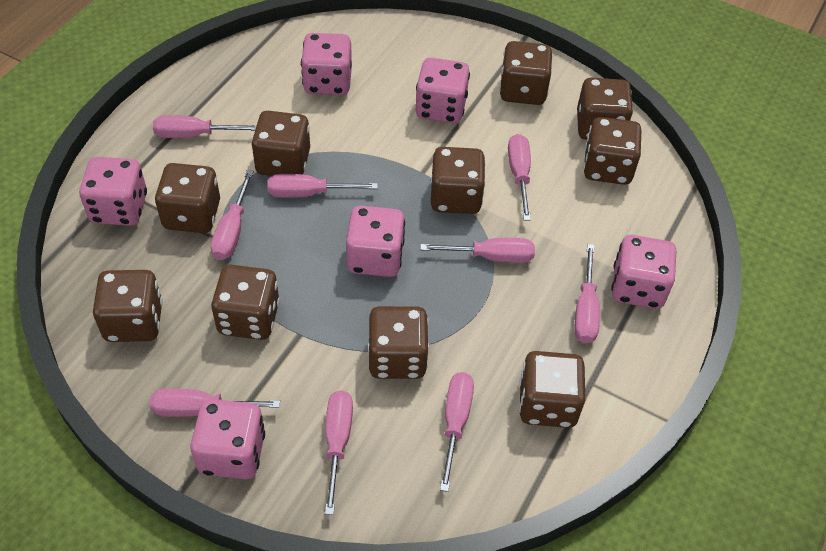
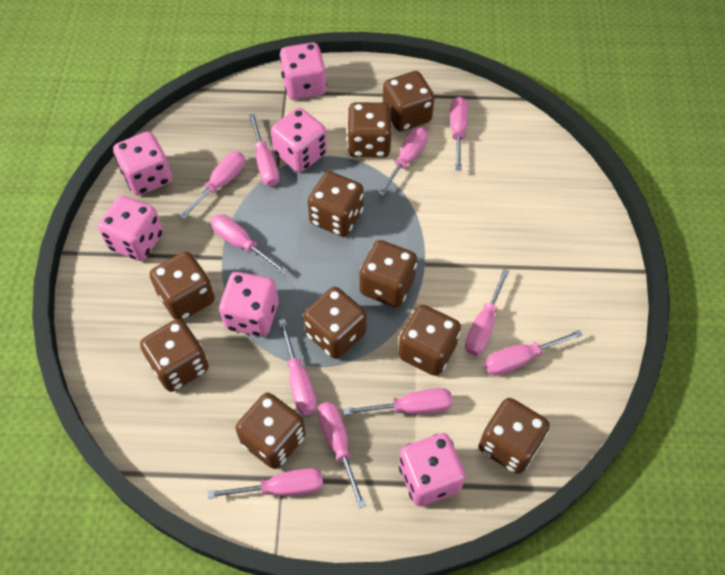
pink screwdriver: [150,388,280,417] [153,115,257,138] [211,170,254,260] [267,174,378,198] [325,390,353,515] [420,238,535,263] [440,372,474,492] [508,134,531,221] [575,244,600,344] = 9 -> [179,152,245,220] [208,468,323,499] [211,214,288,274] [249,114,279,186] [279,319,317,415] [317,402,366,508] [343,388,453,415] [378,127,428,196] [450,97,468,170] [465,269,509,356] [484,330,583,375] = 11

